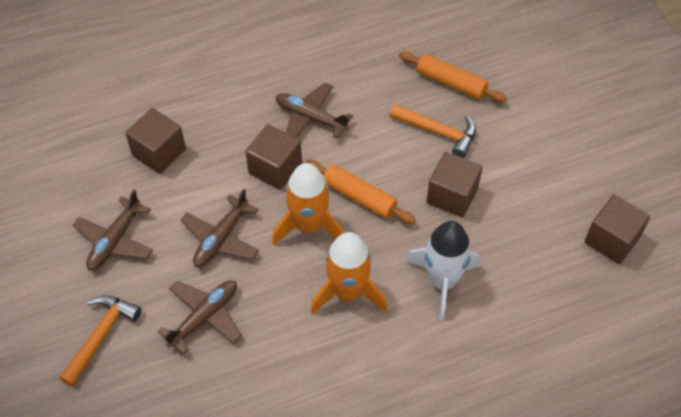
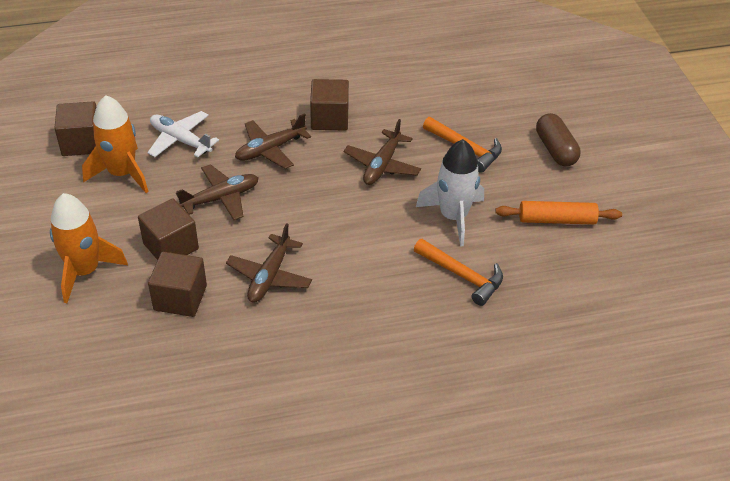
brown capsule: none = 0 -> [536,113,581,166] = 1
orange rolling pin: [306,160,416,224] [399,51,507,102] = 2 -> [495,201,622,225] = 1
white plane: none = 0 -> [147,111,219,157] = 1

